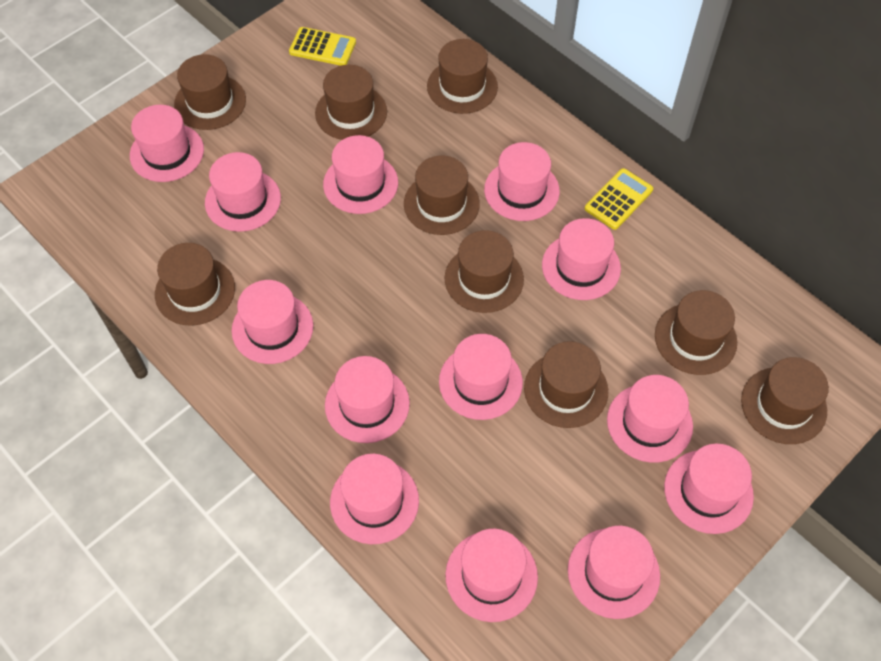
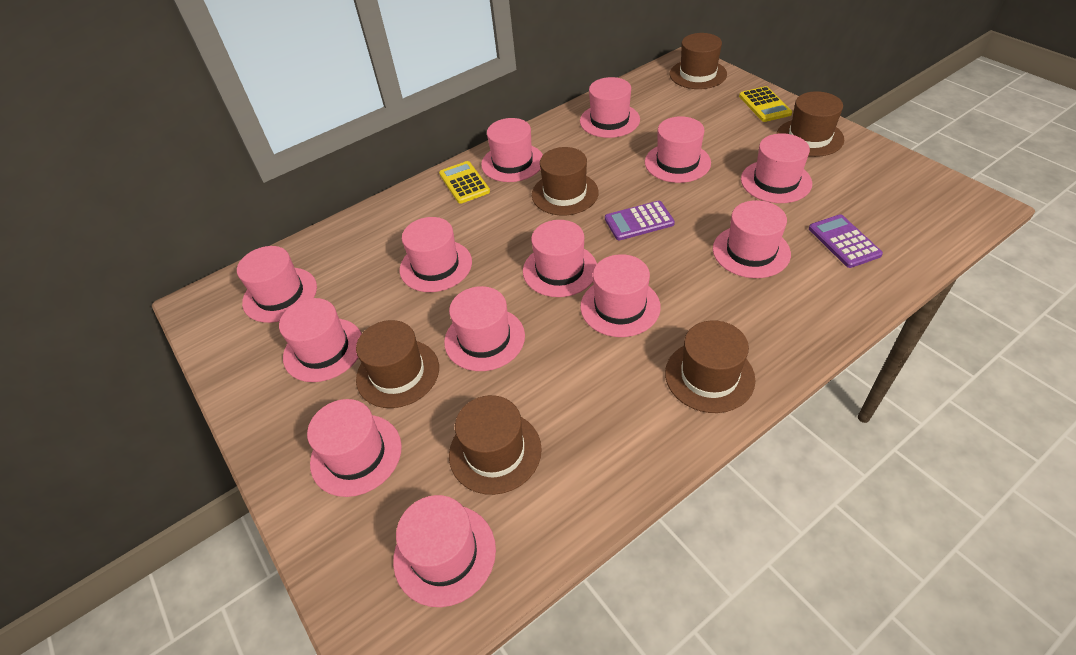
brown hat: [155,243,235,326] [174,54,246,130] [315,65,387,140] [404,156,480,235] [427,39,498,114] [445,230,524,313] [524,341,608,428] [655,290,737,375] [741,357,829,444] = 9 -> [356,320,439,408] [449,395,542,495] [532,147,599,216] [665,320,755,413] [670,33,727,89] [777,91,844,157] = 6
purple calculator: none = 0 -> [605,201,675,240] [809,214,883,268] = 2

